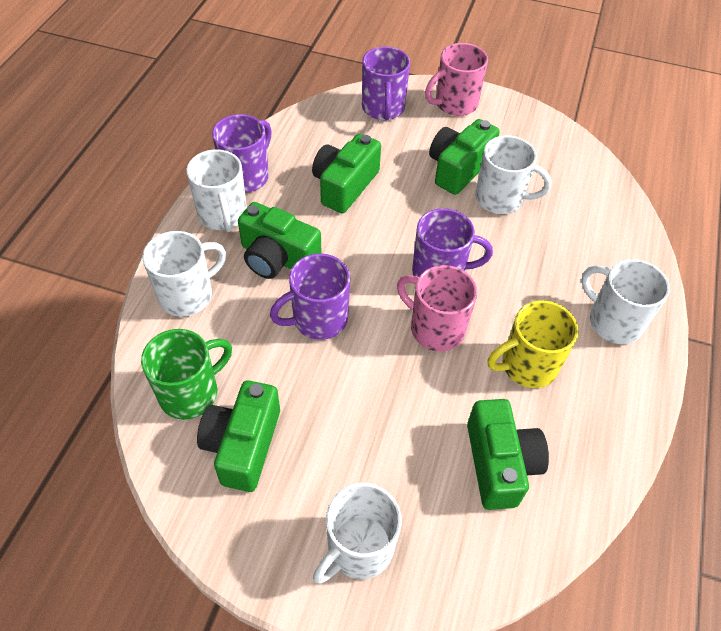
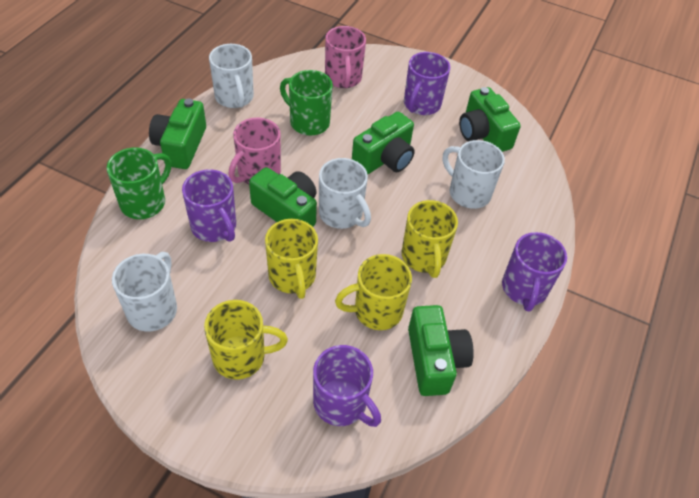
green mug: [141,329,232,420] = 1 -> [107,147,171,219] [280,70,333,136] = 2
white mug: [142,231,226,317] [186,149,247,232] [313,483,402,584] [475,135,552,214] [581,259,670,344] = 5 -> [112,252,177,332] [209,44,254,108] [319,158,371,229] [443,140,505,209] = 4
yellow mug: [488,300,579,388] = 1 -> [204,300,288,380] [265,219,318,299] [335,254,412,330] [401,200,458,278] = 4

